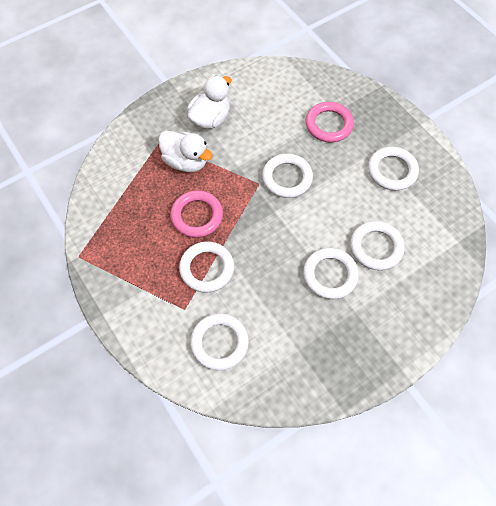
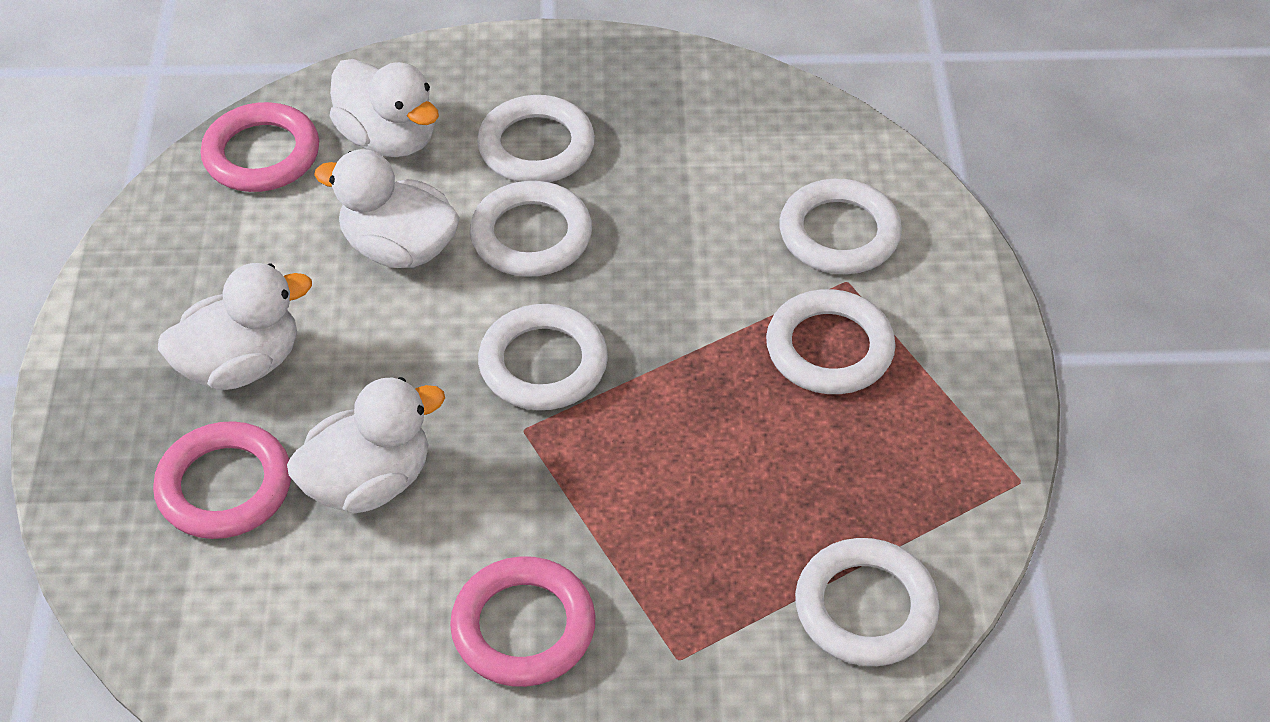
pink ring: [170,190,223,238] [306,102,354,142] = 2 -> [153,421,291,539] [201,102,319,192] [450,556,596,687] = 3
white duck: [158,131,213,172] [187,76,231,129] = 2 -> [158,263,312,390] [287,377,445,514] [314,149,460,268] [330,59,439,157] = 4

